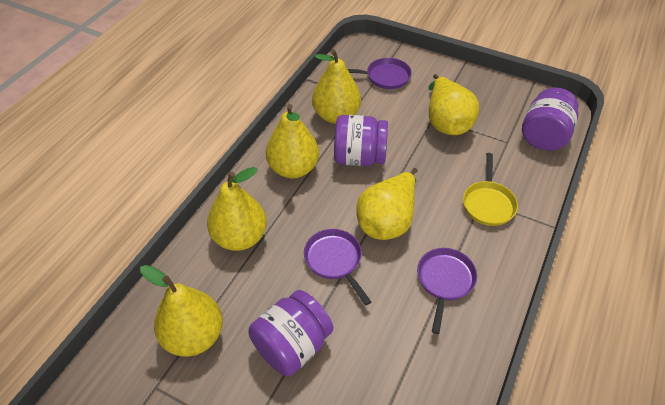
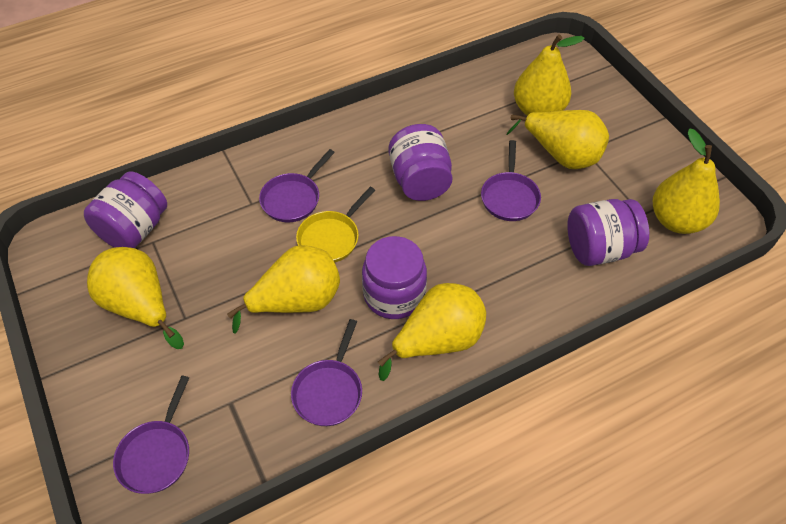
purple jar: [248,290,333,376] [334,115,388,166] [522,87,578,151] = 3 -> [84,171,167,248] [362,236,427,319] [388,124,452,201] [567,199,649,266] = 4
purple pan: [304,229,371,305] [347,58,412,89] [417,248,477,334] = 3 -> [113,376,189,494] [259,149,335,222] [291,319,362,426] [481,140,541,221] = 4

